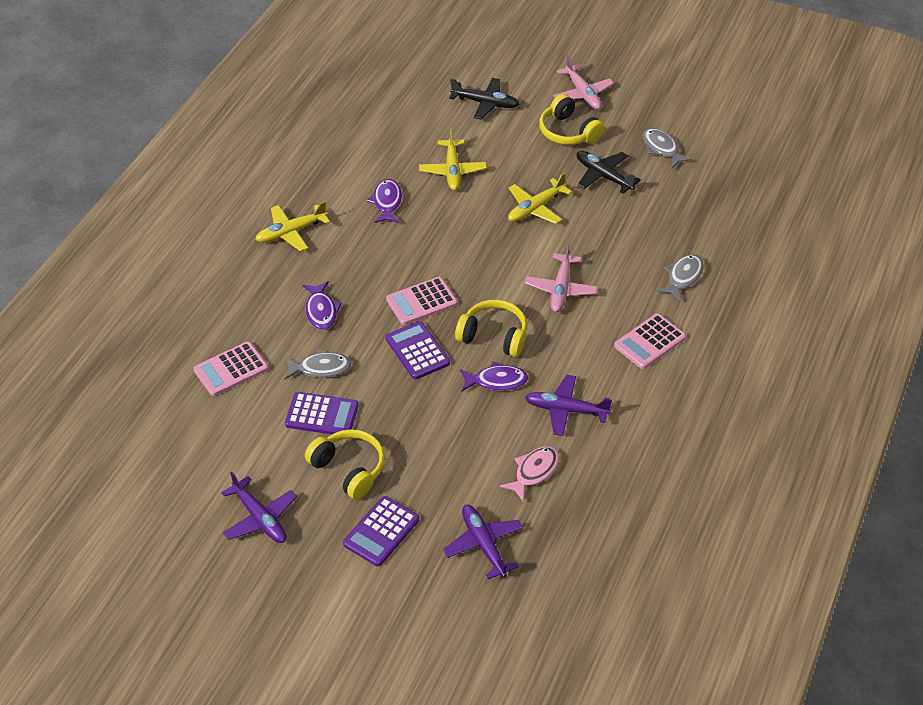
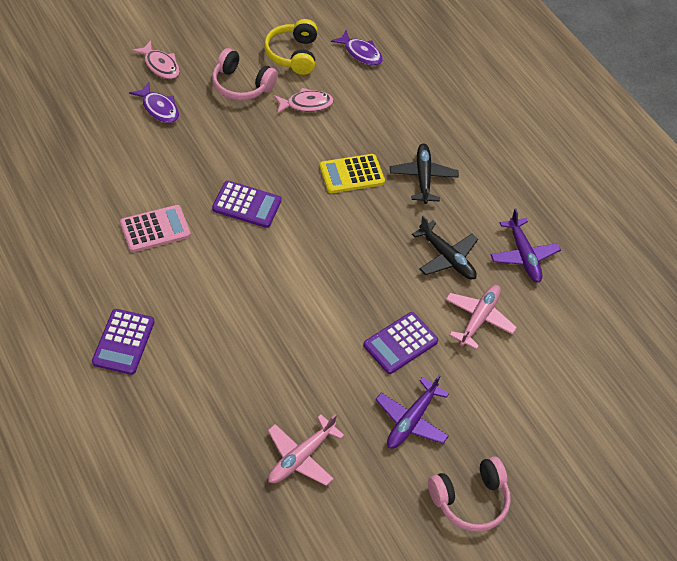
grey fish: [284,349,352,379] [643,128,692,168] [657,254,704,301] = 3 -> none = 0
pink calculator: [193,341,269,396] [386,277,458,325] [614,313,686,369] = 3 -> [120,205,191,252] = 1
pink fish: [500,446,560,502] = 1 -> [132,41,180,79] [274,88,334,114] = 2
pink headphones: none = 0 -> [212,48,278,101] [428,456,511,532] = 2
purple fish: [302,281,342,330] [367,179,402,223] [460,361,528,392] = 3 -> [129,82,179,123] [331,30,383,66] = 2
purple plane: [221,472,297,543] [443,505,523,579] [525,375,612,436] = 3 -> [376,374,449,449] [490,209,561,283] = 2
yellow calculator: none = 0 -> [319,154,385,193] = 1
yellow headphones: [305,429,385,500] [455,300,527,357] [539,94,605,145] = 3 -> [264,19,318,75] = 1
yellow plane: [255,201,330,251] [419,128,487,191] [508,173,572,224] = 3 -> none = 0

